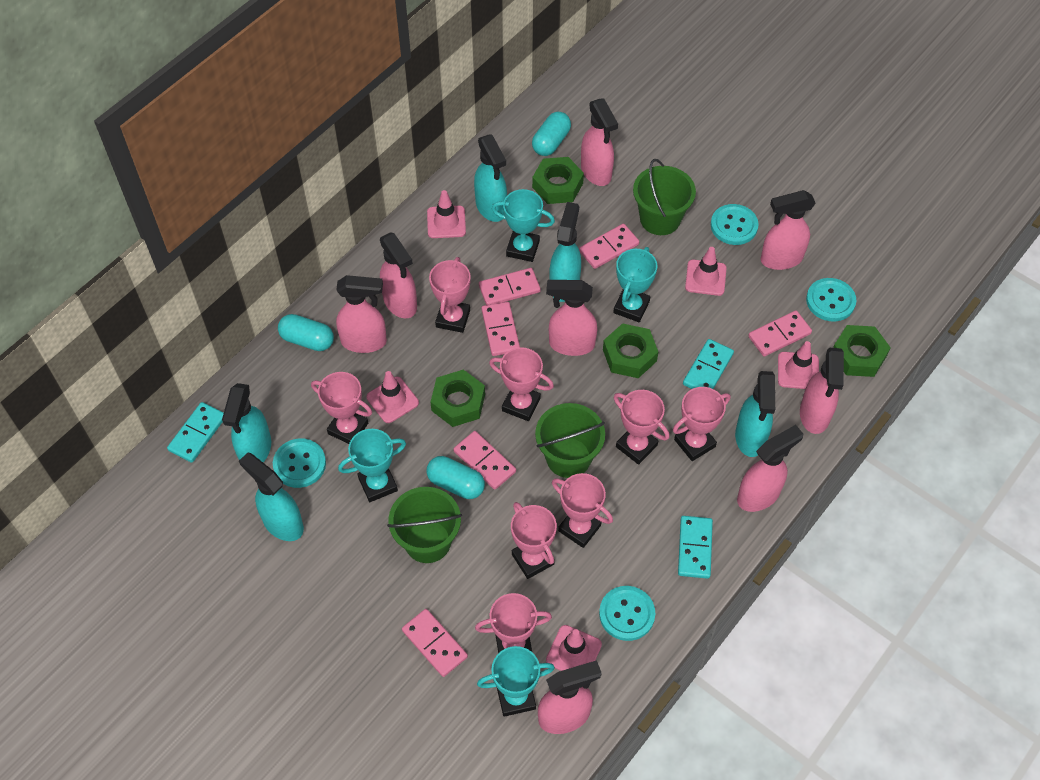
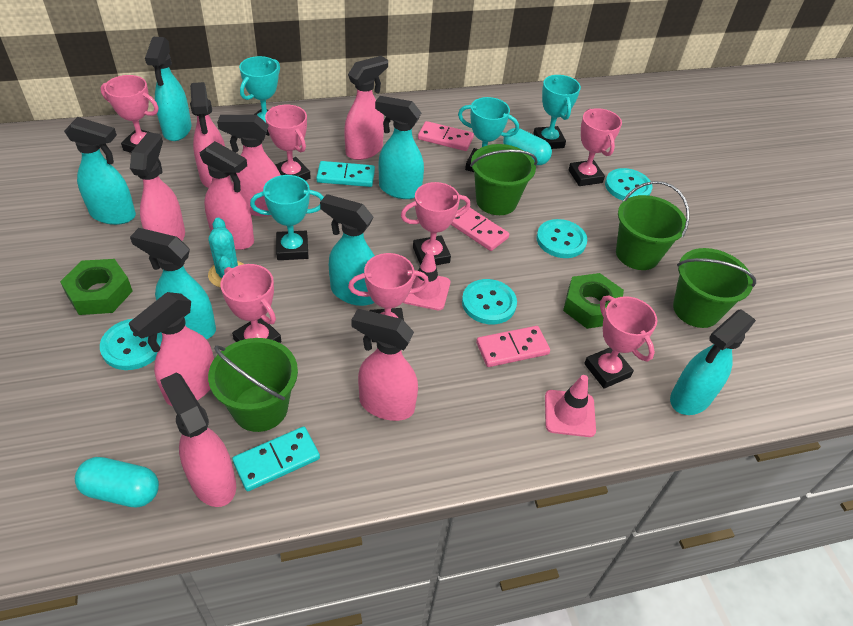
green bucket: [387,487,462,563] [535,403,605,478] [633,159,696,235] = 3 -> [208,338,298,432] [470,144,538,215] [616,181,690,270] [673,248,756,328] = 4
green nut: [431,370,485,427] [532,157,584,204] [603,323,658,378] [833,325,891,377] = 4 -> [60,259,133,315] [563,273,624,329] = 2
pink domino: [402,609,468,677] [453,431,516,490] [479,268,541,305] [481,302,520,356] [579,224,639,269] [748,310,812,357] = 6 -> [418,121,474,151] [451,205,509,251] [476,326,550,367] = 3
pink traffic cone: [366,371,419,423] [427,190,466,238] [546,625,602,671] [685,247,726,296] [778,341,819,389] = 5 -> [403,250,450,310] [545,375,596,437] = 2
pink trophy: [311,372,372,444] [429,257,471,333] [475,593,552,653] [489,347,554,421] [511,502,557,579] [552,473,613,548] [614,390,670,465] [673,387,730,461] = 8 -> [100,75,159,153] [220,264,281,343] [265,105,311,181] [348,253,429,342] [401,182,470,265] [568,108,622,186] [584,296,657,389] = 7
turquoise cactus: none = 0 -> [208,218,243,288] = 1
turquoise capsule: [278,314,334,351] [426,456,485,499] [532,112,571,156] = 3 -> [75,457,159,507] [503,128,552,165] = 2
turquoise domino: [167,402,224,463] [678,516,713,579] [683,339,734,389] = 3 -> [232,427,320,491] [316,161,375,187] = 2
turquoise spray bottle: [222,383,271,462] [239,453,304,541] [474,134,507,222] [549,202,581,302] [735,371,775,457] = 5 -> [64,117,136,225] [130,228,216,339] [145,37,191,141] [320,194,375,306] [375,96,424,199] [670,309,756,415] = 6

